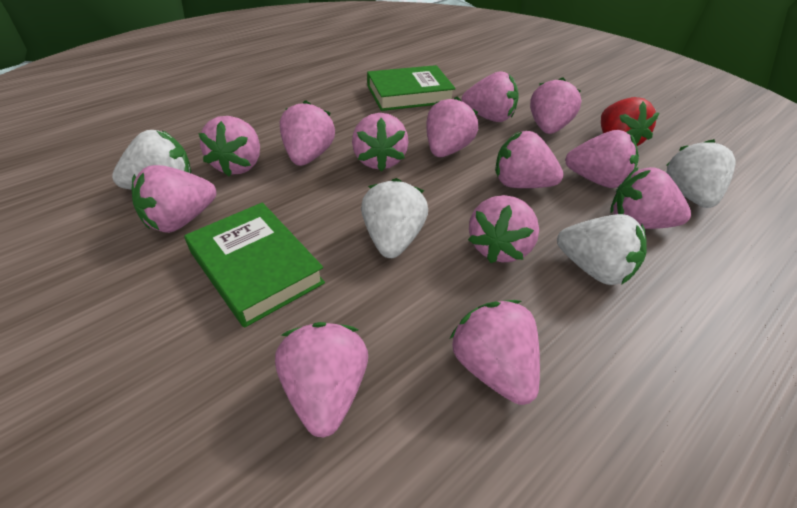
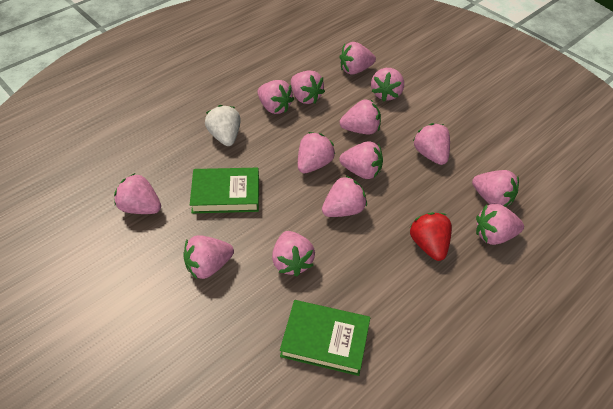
pink strawberry: [132,165,216,233] [198,116,260,176] [275,322,368,438] [280,100,335,166] [352,113,409,172] [426,97,478,157] [450,300,540,405] [462,71,519,122] [468,195,539,263] [495,131,564,188] [530,77,582,134] [565,130,639,188] [610,167,691,229] = 13 -> [114,173,161,214] [183,235,234,279] [257,80,294,114] [272,231,315,277] [291,70,325,104] [298,132,335,173] [322,176,367,217] [339,42,376,75] [339,141,383,179] [340,99,381,134] [371,68,404,102] [413,123,450,165] [472,170,519,207] [476,204,524,245] = 14
white strawberry: [112,130,191,190] [361,178,428,258] [557,214,646,285] [666,139,736,208] = 4 -> [205,105,241,146] = 1

